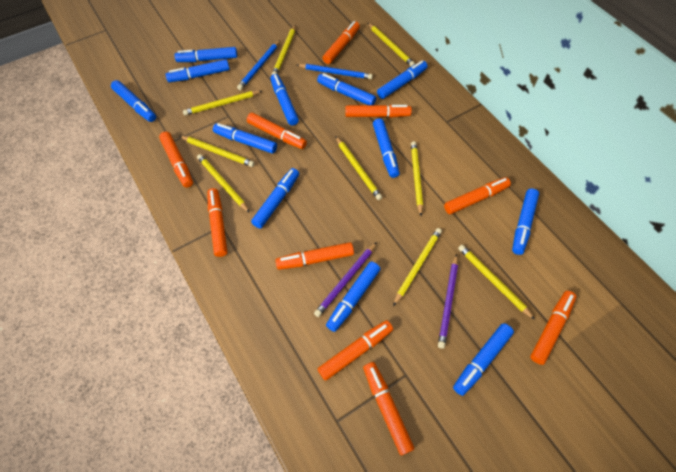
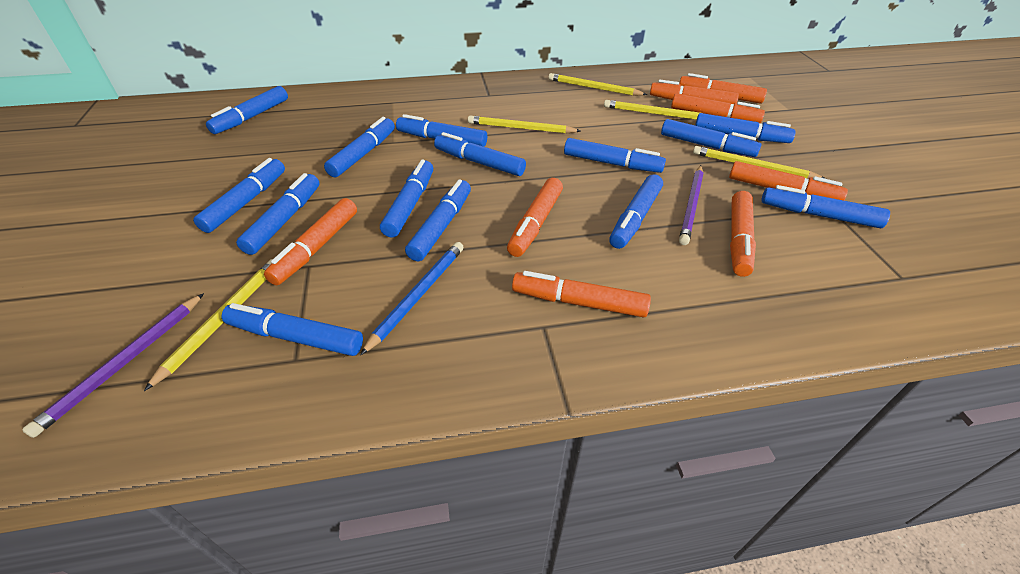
blue marker: [111,80,156,122] [165,59,230,82] [174,47,237,62] [213,123,277,154] [251,168,299,229] [270,74,299,126] [317,73,376,105] [326,262,380,332] [373,118,400,178] [377,61,428,99] [453,323,514,396] [512,189,539,255] = 12 -> [193,158,285,233] [206,86,288,134] [222,303,363,356] [236,173,319,255] [324,117,395,177] [380,159,433,237] [396,114,487,147] [405,179,471,261] [434,132,526,176] [564,138,666,173] [609,174,663,249] [661,119,761,157] [695,113,796,143] [762,185,890,228] = 14
blue pencil: [237,40,280,90] [297,64,373,79] = 2 -> [361,242,463,355] = 1
orange marker: [159,132,193,188] [207,188,227,257] [247,113,307,149] [275,242,354,270] [318,320,393,381] [323,21,360,64] [345,105,412,118] [363,362,414,455] [444,177,511,214] [530,291,576,365] = 10 -> [264,198,357,285] [507,178,563,257] [512,271,651,318] [650,80,739,104] [671,93,765,123] [679,73,767,104] [729,161,848,201] [730,191,756,277] = 8
yellow pencil: [180,136,255,167] [183,91,262,115] [197,154,250,213] [272,25,296,75] [335,136,382,200] [368,23,415,66] [393,228,442,306] [411,141,423,216] [458,245,535,320] = 9 -> [144,259,273,391] [468,115,580,133] [548,73,647,96] [604,100,700,120] [693,146,826,179] = 5

